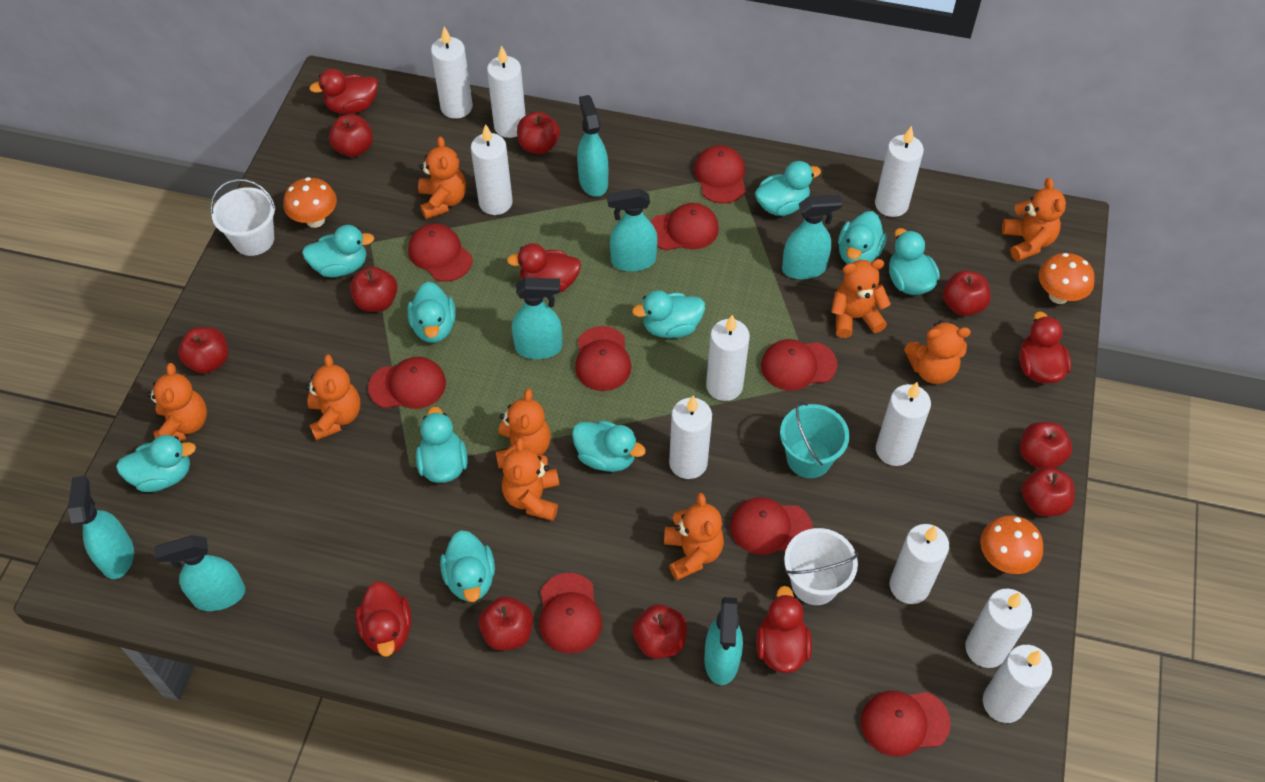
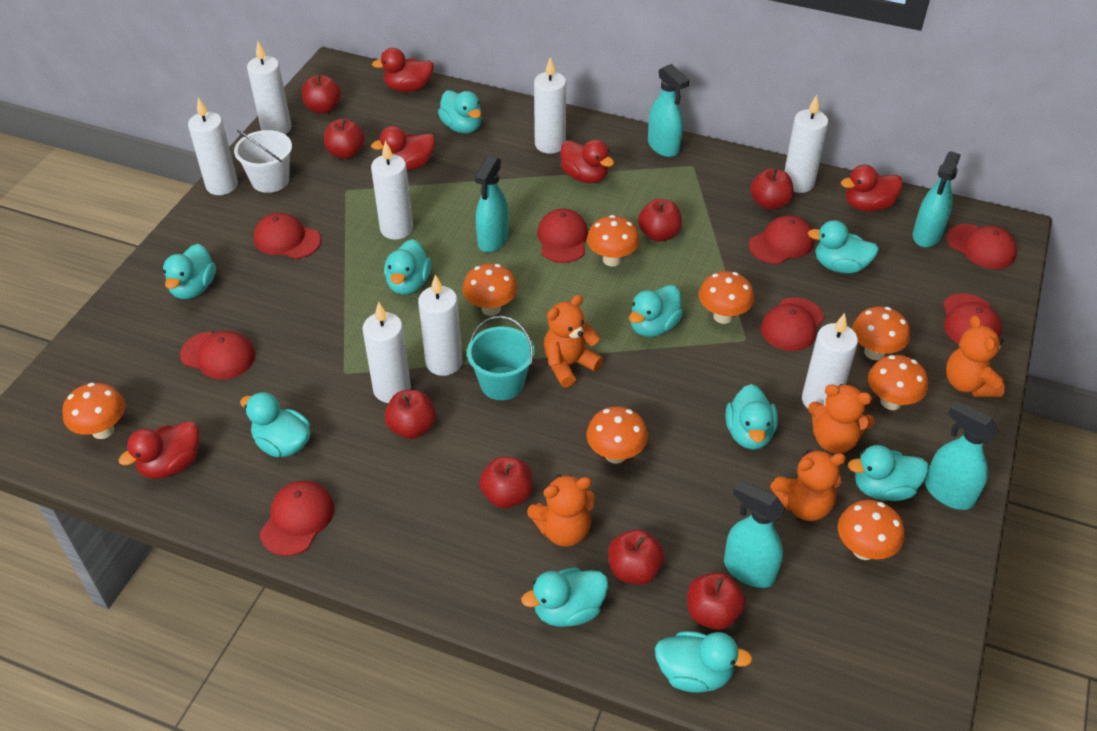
orange mushroom: [283,177,337,228] [980,515,1043,574] [1039,253,1095,304] = 3 -> [62,383,125,439] [463,263,517,316] [587,215,640,267] [587,407,648,464] [699,271,754,324] [838,500,904,560] [852,306,910,360] [868,355,928,410] = 8
orange teddy bear: [147,363,207,441] [305,354,360,440] [418,136,466,219] [496,388,551,468] [502,438,559,521] [664,493,724,580] [831,259,891,338] [904,320,971,384] [1002,178,1066,261] = 9 -> [527,474,595,547] [544,295,603,388] [770,449,846,521] [808,384,875,453] [946,315,1005,397] = 5
red apple: [178,327,228,374] [329,115,373,157] [350,267,398,312] [479,596,533,651] [517,111,560,154] [633,604,687,659] [943,271,991,316] [1020,422,1072,468] [1022,467,1075,517] = 9 -> [302,73,341,114] [324,118,365,159] [384,390,436,439] [479,456,533,509] [608,529,664,585] [638,199,682,242] [687,572,745,630] [750,168,793,210] = 8
red cap: [368,357,446,409] [408,224,472,282] [539,573,602,653] [575,326,631,391] [651,203,719,251] [694,145,746,204] [730,497,813,555] [761,339,837,390] [861,691,951,757] = 9 -> [180,331,255,379] [254,213,321,259] [260,481,334,556] [537,208,588,263] [749,215,814,264] [761,297,824,351] [943,293,1002,344] [947,224,1017,269] = 8
turquoise spray bottle: [68,476,134,579] [154,535,245,611] [512,277,562,359] [577,95,608,197] [607,188,658,272] [704,597,743,685] [782,195,843,279] = 7 -> [475,156,509,252] [648,64,689,157] [724,480,785,588] [913,151,960,247] [925,401,999,510] = 5
white bucket: [210,179,276,256] [784,528,858,605] = 2 -> [234,130,292,193] = 1
white candle: [431,26,473,119] [471,124,513,215] [487,45,526,138] [669,396,712,479] [706,315,750,401] [875,126,924,217] [876,382,931,466] [890,524,949,604] [965,589,1032,668] [983,645,1052,723] = 10 -> [188,97,238,195] [247,41,292,134] [363,302,411,403] [371,140,413,240] [418,274,463,376] [534,57,566,154] [784,95,828,193] [802,313,858,409] = 8

